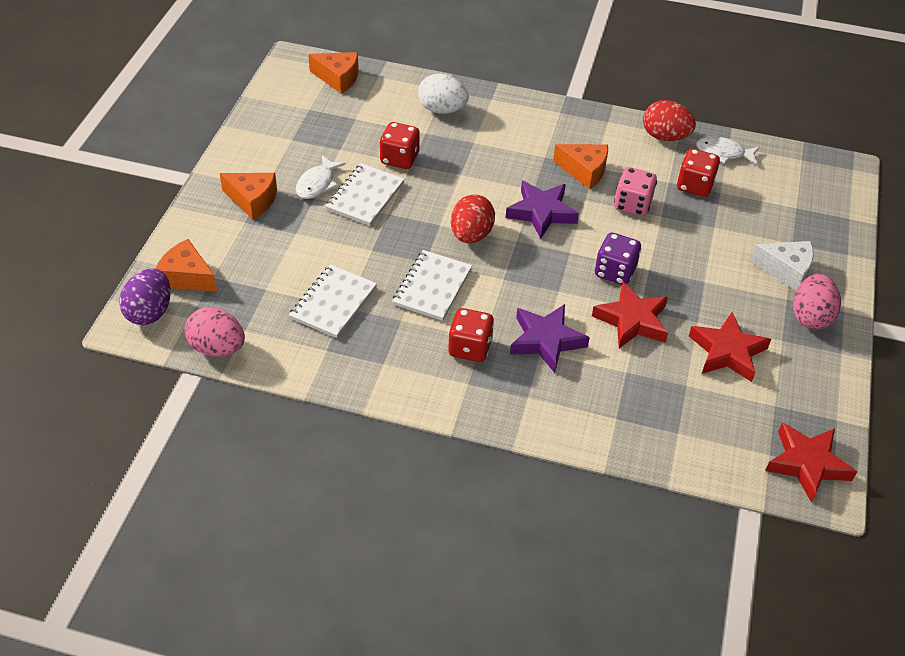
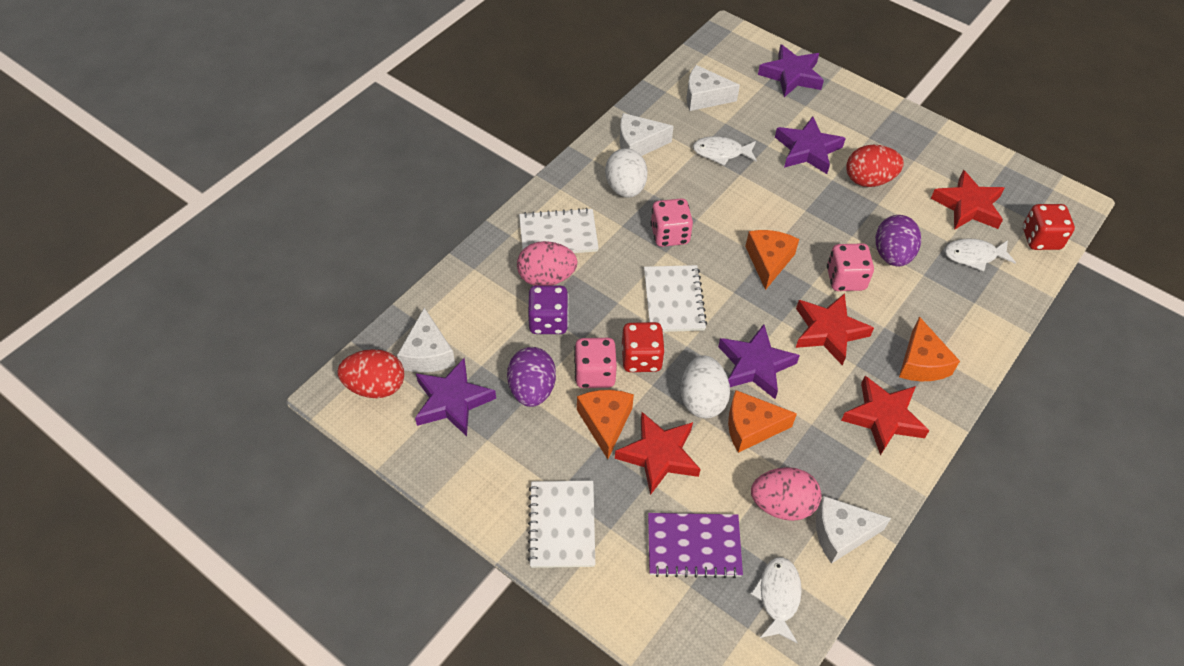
pink dice: [614,167,657,216] = 1 -> [574,338,617,388] [650,198,693,247] [827,243,874,291] = 3
purple egg: [119,268,171,325] = 1 -> [507,347,556,407] [876,215,921,266] = 2
purple notebook: none = 0 -> [648,513,743,578] = 1
purple star: [506,181,579,239] [510,304,590,373] = 2 -> [415,358,496,436] [718,324,800,399] [758,44,824,97] [775,116,846,174] = 4
red dice: [379,122,420,169] [448,308,494,362] [677,149,720,197] = 3 -> [622,322,665,372] [1023,204,1075,250] = 2
red star: [592,282,668,348] [689,312,771,382] [765,423,857,503] = 3 -> [615,412,701,495] [796,293,874,366] [841,376,930,456] [931,170,1005,230] = 4
white cheese: [750,241,814,290] = 1 -> [397,307,455,373] [620,113,674,156] [686,65,740,111] [816,496,891,564] = 4
white egg: [418,74,469,114] = 1 -> [605,148,648,198] [681,355,730,418] = 2
white fish: [296,155,346,199] [696,136,760,164] = 2 -> [693,136,757,166] [750,557,802,643] [945,238,1016,271] = 3

